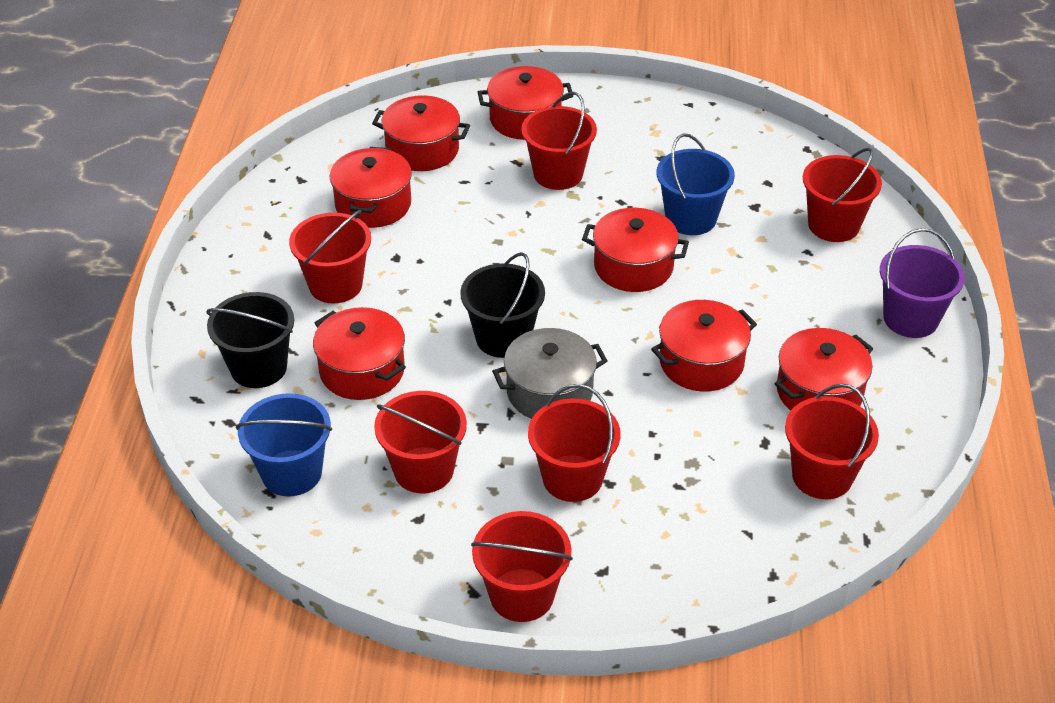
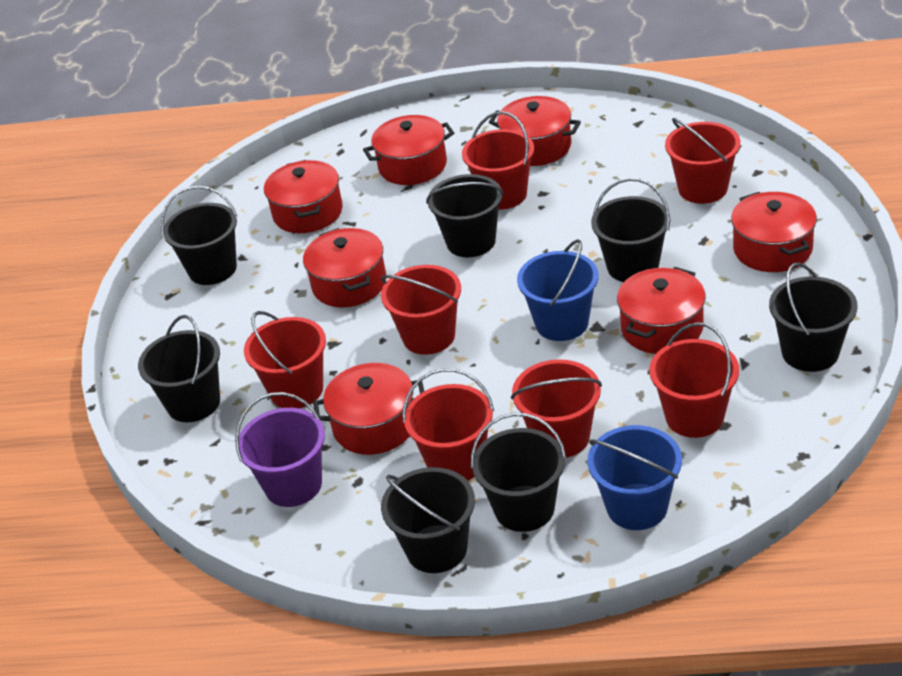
black bucket: [207,292,294,388] [460,252,545,358] = 2 -> [138,315,220,422] [161,186,237,285] [381,467,475,573] [426,174,504,257] [471,413,566,532] [591,178,670,282] [769,263,857,372] = 7
grey pot: [492,328,608,419] = 1 -> none = 0

